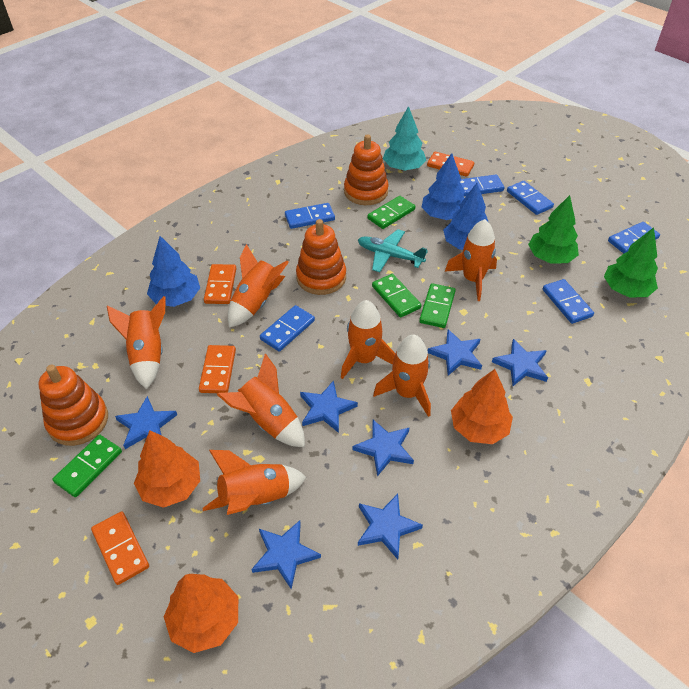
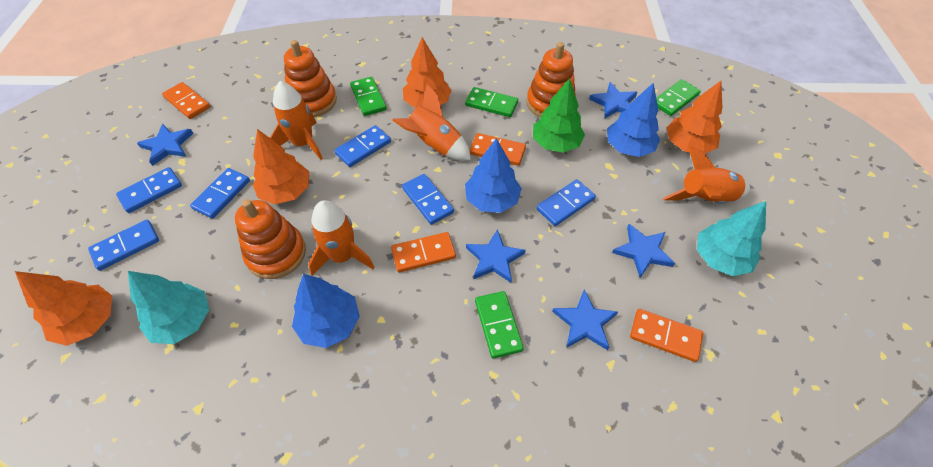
blue star: [115,396,177,449] [251,520,321,589] [300,380,358,433] [352,420,414,476] [358,494,423,559] [428,329,482,376] [492,339,548,386] = 7 -> [137,124,194,166] [466,229,526,283] [552,290,618,350] [589,82,637,118] [612,224,675,278] = 5
green tree: [528,195,579,264] [604,227,658,298] = 2 -> [533,78,585,153] = 1
orange rocket: [107,296,166,389] [202,450,306,515] [217,354,305,447] [228,244,289,328] [341,300,396,379] [373,335,431,417] [445,219,497,301] = 7 -> [270,81,323,160] [308,200,374,276] [392,84,471,161] [663,146,750,204] = 4
orange tree: [134,430,200,508] [164,574,238,653] [451,369,513,444] = 3 -> [15,271,112,346] [253,129,309,204] [403,37,452,108] [666,81,722,154] = 4
turquoise plane: [358,229,428,272] = 1 -> none = 0
turquoise tree: [383,106,426,171] = 1 -> [128,271,209,344] [697,201,766,276] = 2

